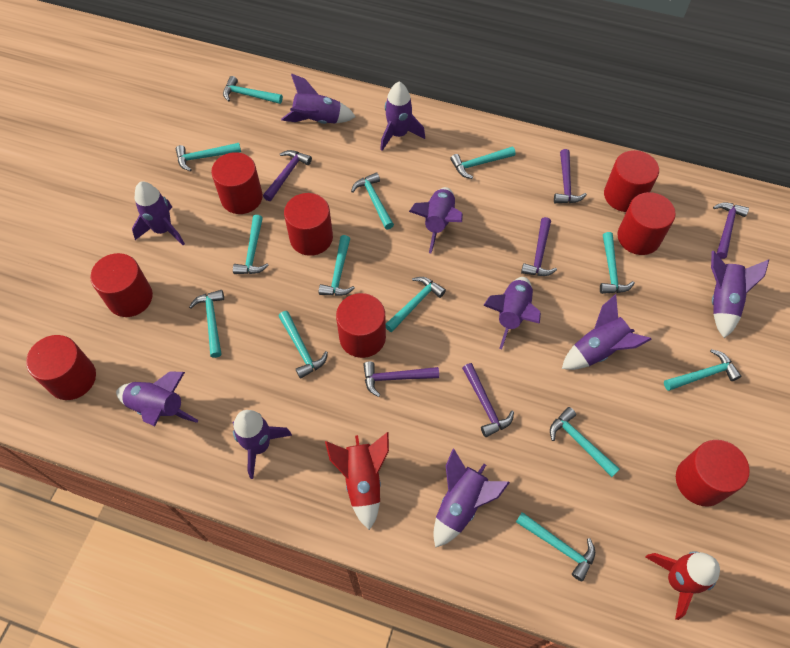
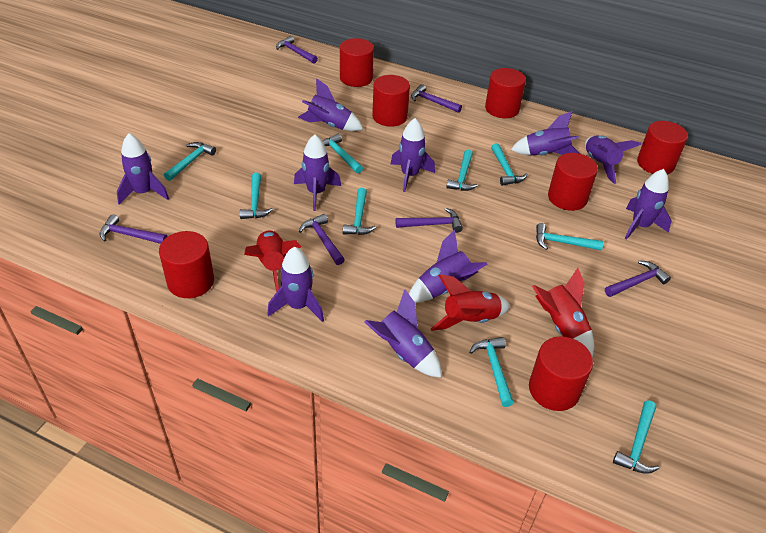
red cylinder: [26,335,96,400] [90,253,153,317] [211,152,263,214] [284,193,333,256] [336,293,386,358] [604,150,659,212] [617,192,676,255] [676,440,750,506] = 8 -> [159,231,214,298] [340,38,374,87] [372,75,410,127] [485,68,526,118] [529,336,593,411] [548,153,598,211] [637,121,688,174] = 7
red rocket: [325,432,389,530] [646,551,720,620] = 2 -> [244,230,301,292] [431,274,510,331] [532,268,594,357] = 3
turquoise hammer: [176,143,241,171] [189,290,224,358] [223,76,283,104] [233,215,269,274] [278,311,328,379] [319,235,355,296] [351,172,394,229] [386,277,446,332] [450,146,516,179] [516,512,595,581] [550,407,620,477] [600,232,635,294] [664,349,741,391] = 13 -> [164,142,216,181] [240,173,273,219] [322,134,363,173] [343,188,376,235] [446,150,478,191] [469,337,514,407] [491,143,528,186] [536,223,603,251] [613,401,659,474] = 9

